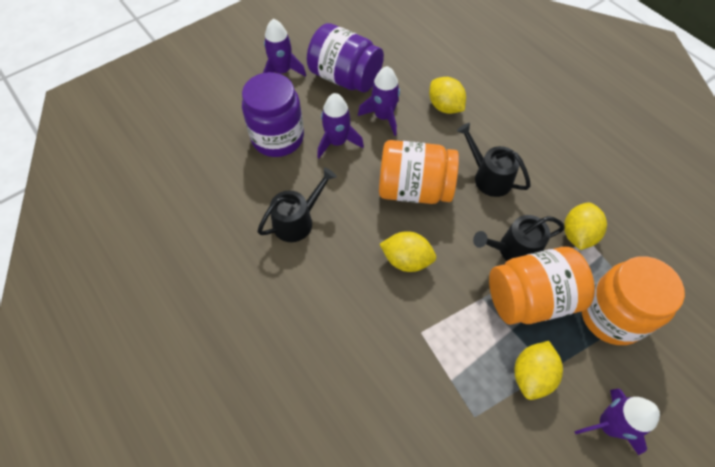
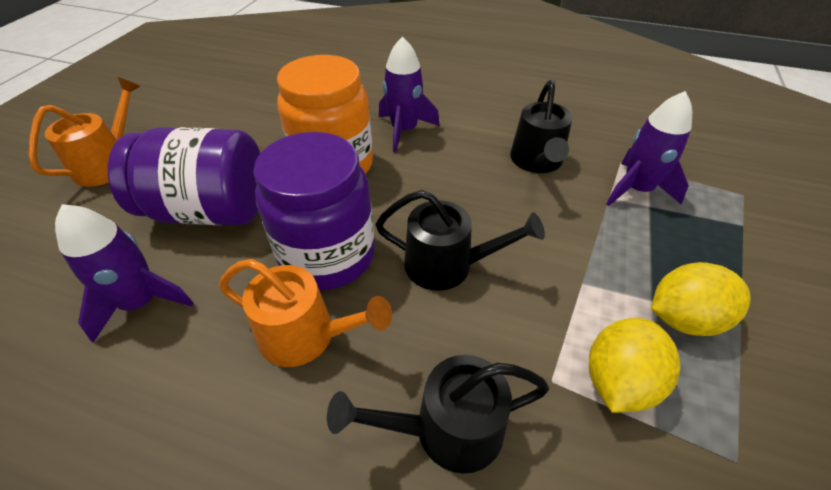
orange jar: [379,140,459,204] [489,247,595,325] [581,256,685,345] = 3 -> [277,55,373,174] = 1
orange watering can: none = 0 -> [28,77,141,187] [219,259,392,367] = 2
purple rocket: [263,19,306,77] [317,93,364,158] [358,66,400,136] [574,389,660,455] = 4 -> [55,204,194,343] [379,36,440,153] [606,91,692,206] = 3
yellow lemon: [380,231,436,272] [429,77,466,114] [515,341,563,400] [564,203,607,250] = 4 -> [589,318,680,413] [651,262,751,336] = 2

